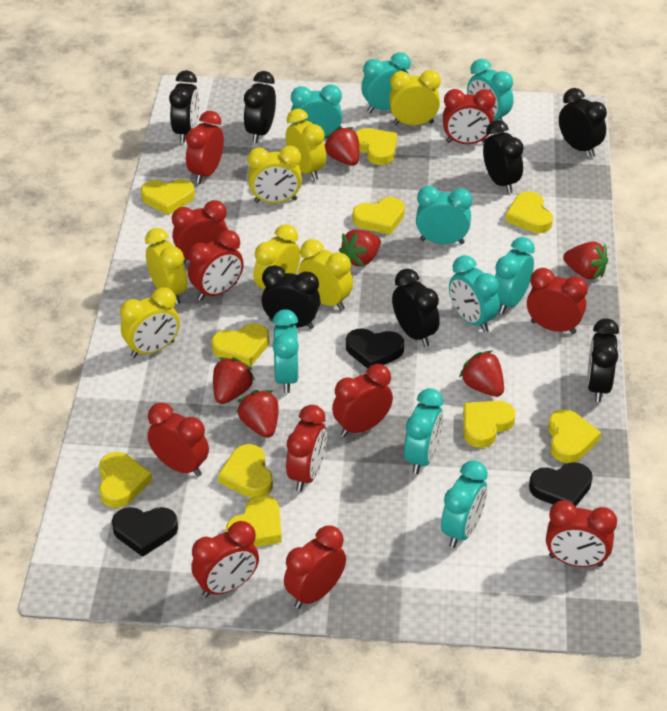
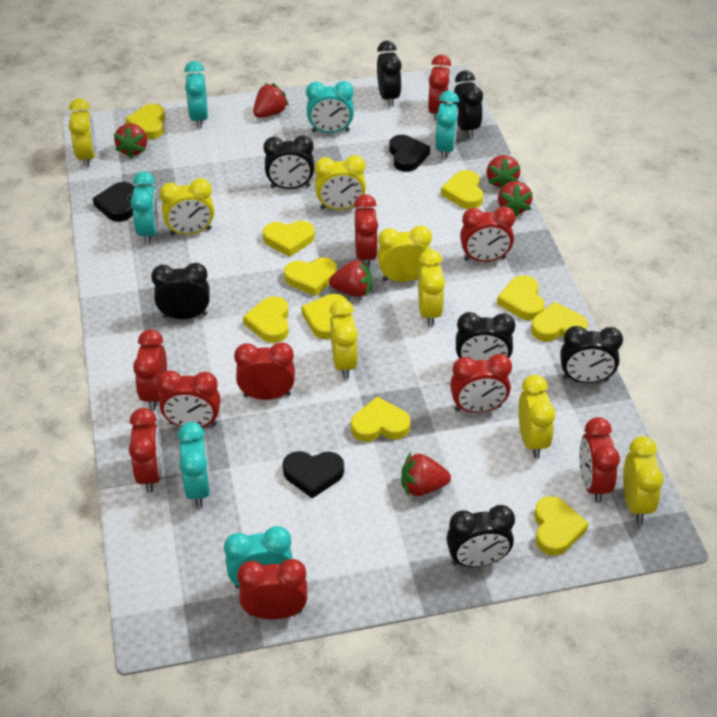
red clock: [148,403,209,477] [172,200,228,263] [186,111,224,184] [188,230,244,301] [191,521,259,598] [284,526,346,609] [286,405,327,491] [332,364,393,437] [443,89,495,144] [527,268,588,334] [546,500,617,567] = 11 -> [129,408,162,493] [133,330,167,411] [157,370,221,427] [234,342,295,400] [237,559,307,619] [354,194,378,267] [428,55,451,122] [450,354,512,413] [460,206,515,262] [579,417,620,503] = 10
turquoise clock: [272,309,299,393] [291,85,342,139] [361,52,411,113] [404,388,443,474] [416,186,472,244] [441,460,488,548] [449,255,499,332] [467,59,513,121] [495,237,535,314] = 9 -> [130,171,159,245] [178,422,211,508] [184,61,208,128] [224,526,293,588] [306,81,354,133] [435,91,459,160] = 6
yellow clock: [120,288,180,358] [145,228,187,305] [248,146,302,203] [254,224,301,290] [286,109,326,180] [298,239,353,311] [389,70,441,125] = 7 -> [69,98,96,168] [159,178,214,236] [315,155,366,210] [329,299,358,379] [377,226,432,282] [418,250,445,327] [518,375,555,458] [623,436,664,523] = 8

